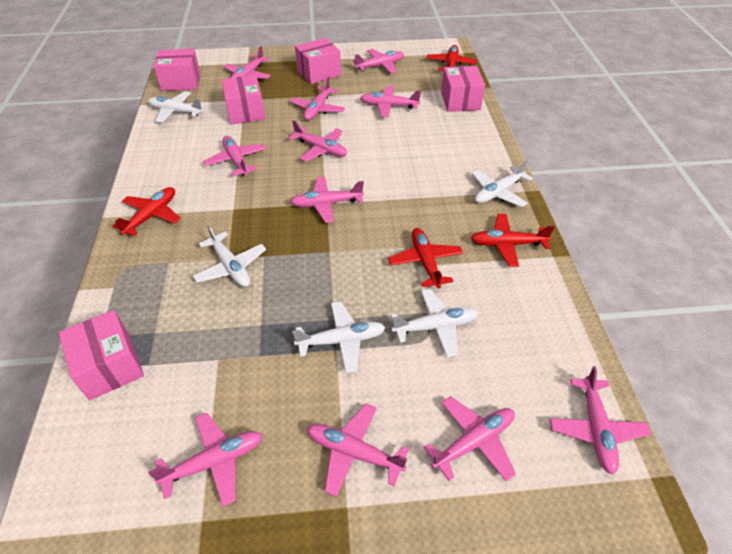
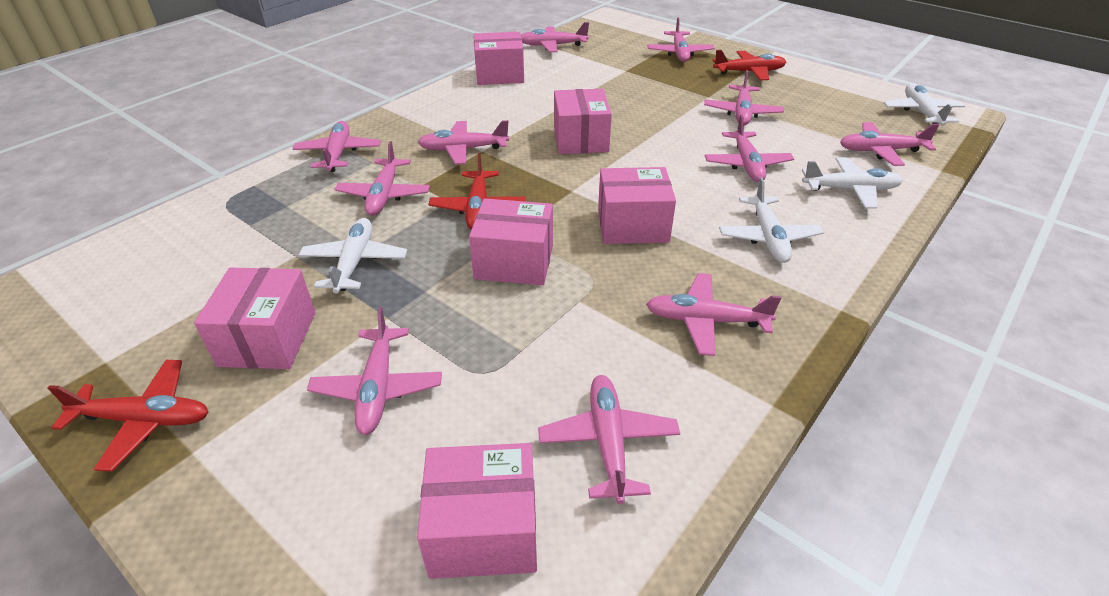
pink box: [59,310,144,401] [154,49,200,91] [222,75,265,124] [295,38,341,84] [441,66,485,112] = 5 -> [194,268,316,369] [417,443,537,579] [469,198,553,285] [474,32,524,85] [554,89,612,154] [598,167,676,244] = 6
red plane: [112,187,181,236] [388,228,463,288] [426,45,478,71] [471,214,554,267] = 4 -> [47,360,209,471] [429,153,526,230] [713,50,786,81] = 3
white plane: [148,91,206,123] [193,224,266,287] [292,302,386,373] [391,289,478,357] [472,160,533,207] = 5 -> [299,218,407,294] [719,178,824,263] [802,157,903,209] [884,84,965,126] = 4

